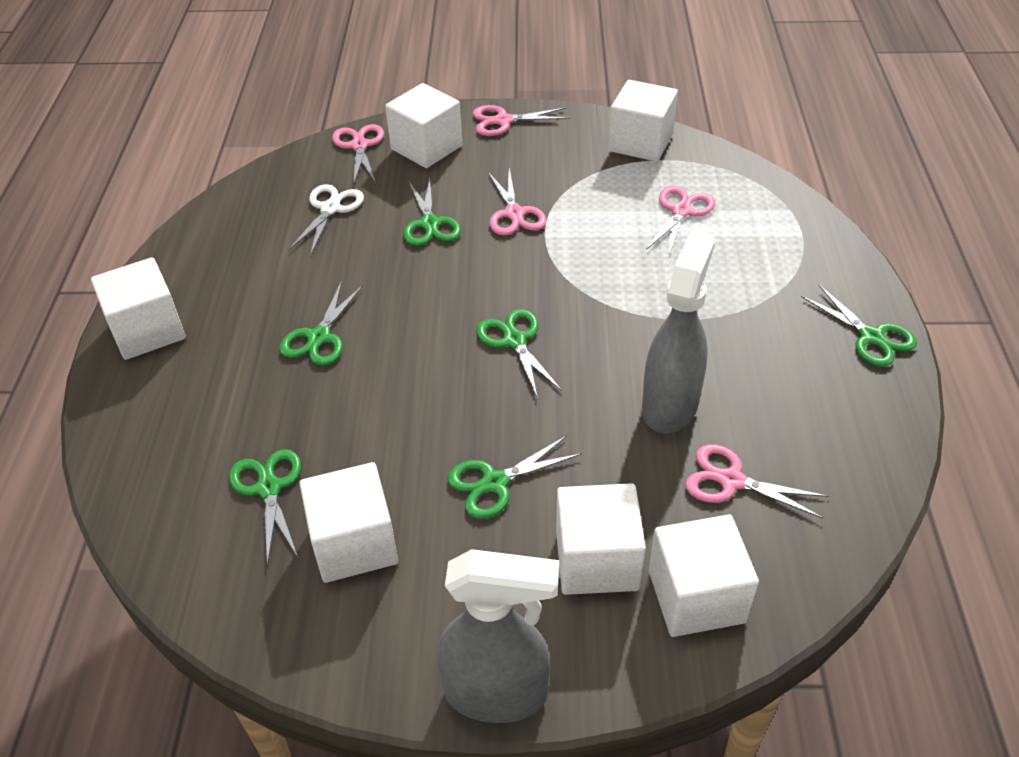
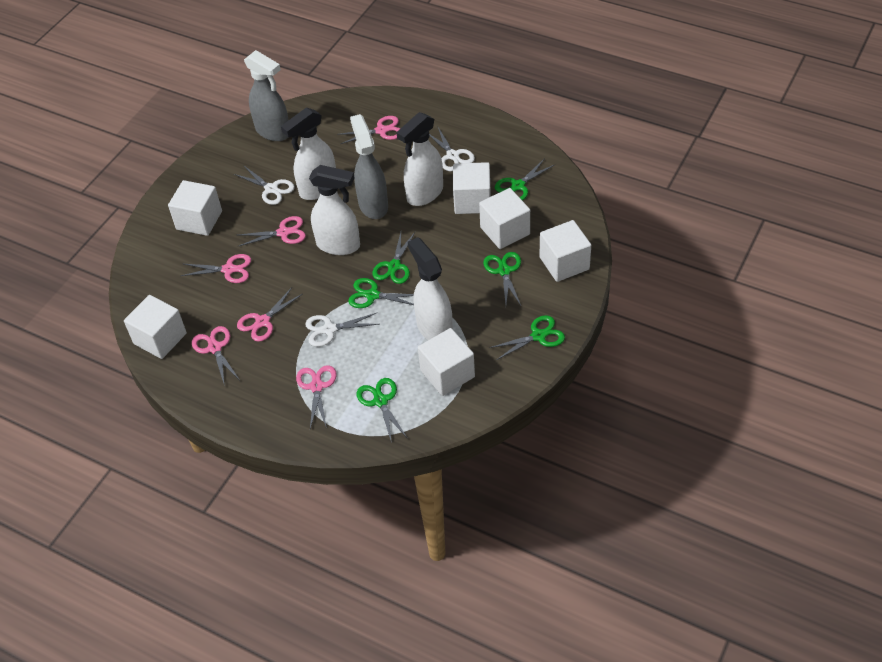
pink scissors: [332,124,384,183] [473,105,570,136] [488,168,546,235] [646,186,715,257] [685,444,828,519] = 5 -> [181,254,251,283] [192,326,239,386] [237,288,302,342] [238,216,306,246] [296,365,337,428] [337,116,400,144] = 6
white scissors: [289,184,364,255] = 1 -> [234,165,295,205] [305,313,379,347] [429,126,475,171] = 3
white spray bottle: none = 0 -> [281,107,336,200] [309,165,360,255] [396,112,443,206] [408,237,453,340] = 4

